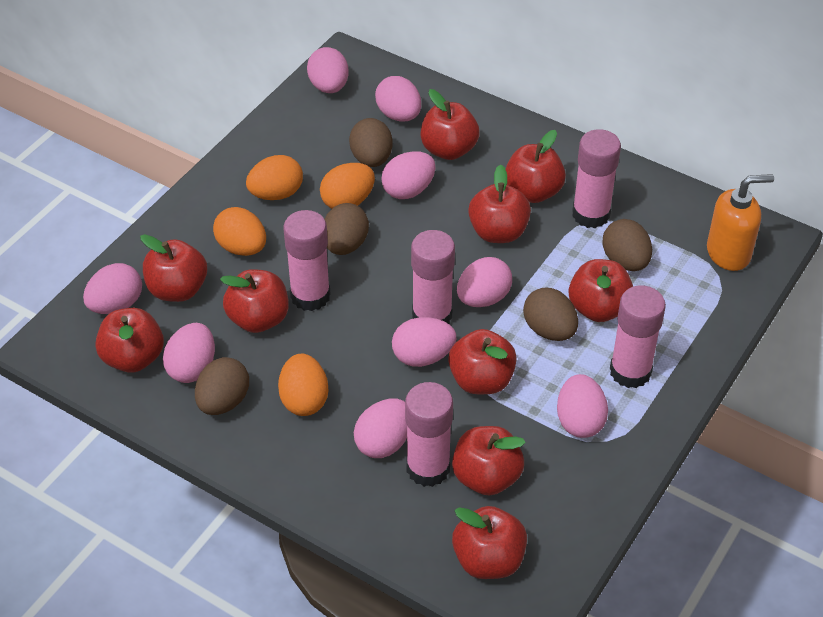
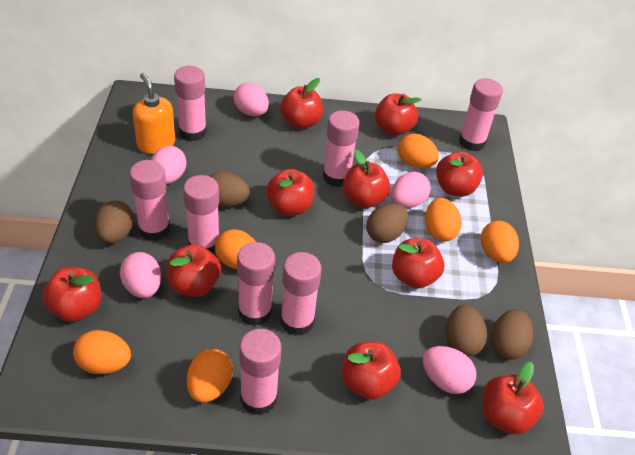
orange egg: [213,207,266,256] [246,155,303,200] [278,354,328,416] [320,163,375,209] = 4 -> [73,330,131,374] [187,349,233,403] [215,229,256,269] [398,134,439,168] [425,198,462,242] [481,221,519,263] = 6
pink egg: [83,263,142,314] [163,323,215,383] [307,47,348,93] [354,399,407,458] [375,76,421,121] [381,151,436,199] [392,317,456,367] [457,257,512,307] [557,374,608,438] = 9 -> [120,252,161,298] [151,146,186,184] [233,83,269,116] [391,172,431,208] [423,346,477,394] = 5
pink glue stick: [283,210,331,311] [405,382,453,487] [411,230,455,324] [572,129,621,228] [610,285,666,388] = 5 -> [129,160,170,241] [174,66,207,141] [183,175,219,253] [237,242,275,326] [239,329,282,415] [280,252,321,336] [323,110,360,187] [459,78,503,151] = 8

